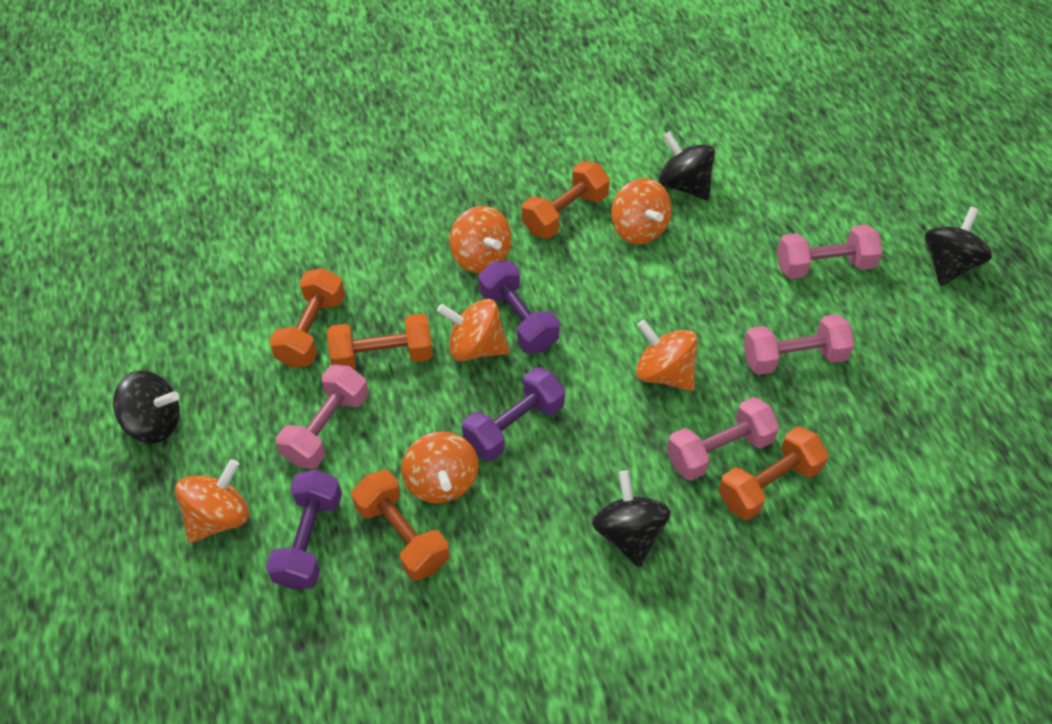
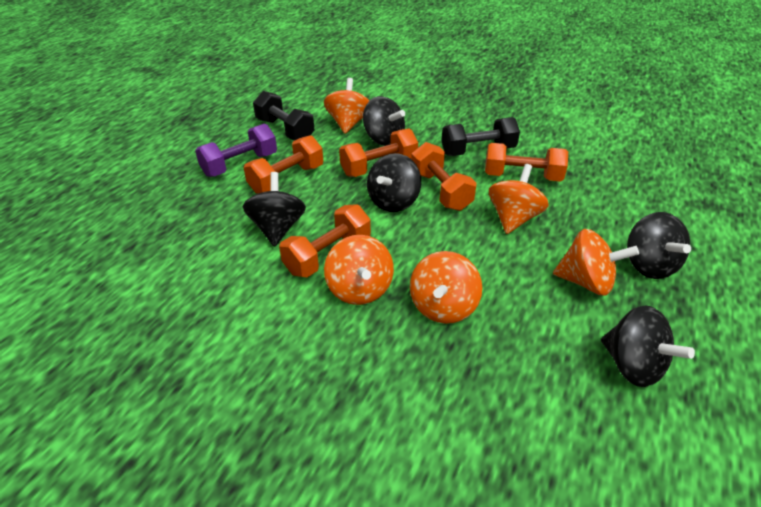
black dumbbell: none = 0 -> [253,91,315,140] [441,117,520,156] = 2
black spinning top: [113,371,180,443] [592,470,671,568] [659,131,715,200] [925,207,992,286] = 4 -> [243,172,306,247] [363,96,405,146] [367,153,421,212] [601,305,695,387] [627,212,691,279] = 5
orange spinning top: [175,459,249,543] [401,431,478,503] [437,299,510,361] [450,206,512,273] [611,178,672,244] [636,320,698,391] = 6 -> [324,78,369,134] [324,235,394,305] [410,251,482,324] [489,164,549,234] [553,229,639,295] = 5
pink dumbbell: [276,365,368,469] [667,397,780,481] [743,314,854,375] [777,224,882,279] = 4 -> none = 0
purple dumbbell: [266,470,342,590] [462,367,565,461] [478,261,560,354] = 3 -> [195,124,277,177] = 1

